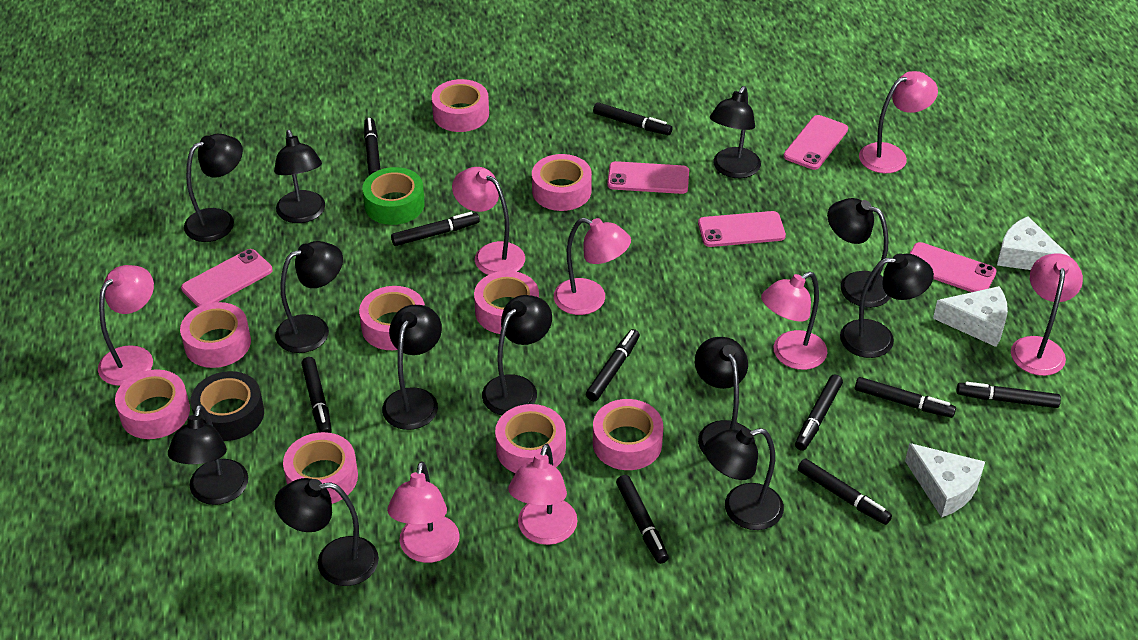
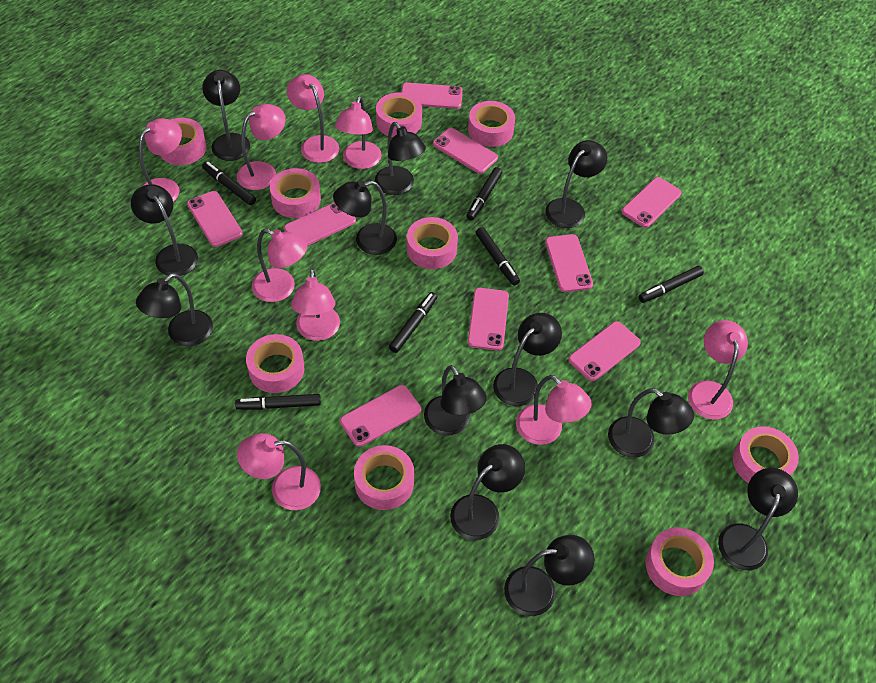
black marker: [301,357,332,433] [364,118,381,175] [391,212,479,246] [586,329,640,401] [593,102,672,135] [616,475,669,564] [795,374,843,451] [798,458,892,525] [855,377,956,418] [957,382,1061,408] = 10 -> [202,161,256,205] [235,394,321,410] [389,292,437,353] [466,167,502,220] [475,227,520,285] [639,266,704,303] = 6
black tape: [190,371,264,441] = 1 -> none = 0
green tape: [362,167,425,225] = 1 -> none = 0
pink lamp: [98,265,154,386] [387,461,460,563] [452,167,525,275] [508,444,577,545] [554,218,631,315] [761,272,827,370] [859,71,938,173] [1011,253,1083,376] = 8 -> [139,118,182,202] [237,104,286,190] [237,433,321,510] [252,229,307,302] [287,74,339,163] [291,268,340,341] [335,96,382,169] [516,375,592,445] [688,320,748,420] = 9
pink phone: [181,249,273,307] [607,161,689,194] [698,211,786,247] [783,115,848,170] [910,242,997,292] = 5 -> [187,191,243,247] [284,202,356,246] [340,385,421,447] [401,82,463,109] [433,128,498,174] [468,288,509,351] [545,234,593,292] [568,321,641,381] [622,177,682,228] = 9
white cheese: [905,443,985,517] [933,286,1008,347] [997,216,1070,270] = 3 -> none = 0

